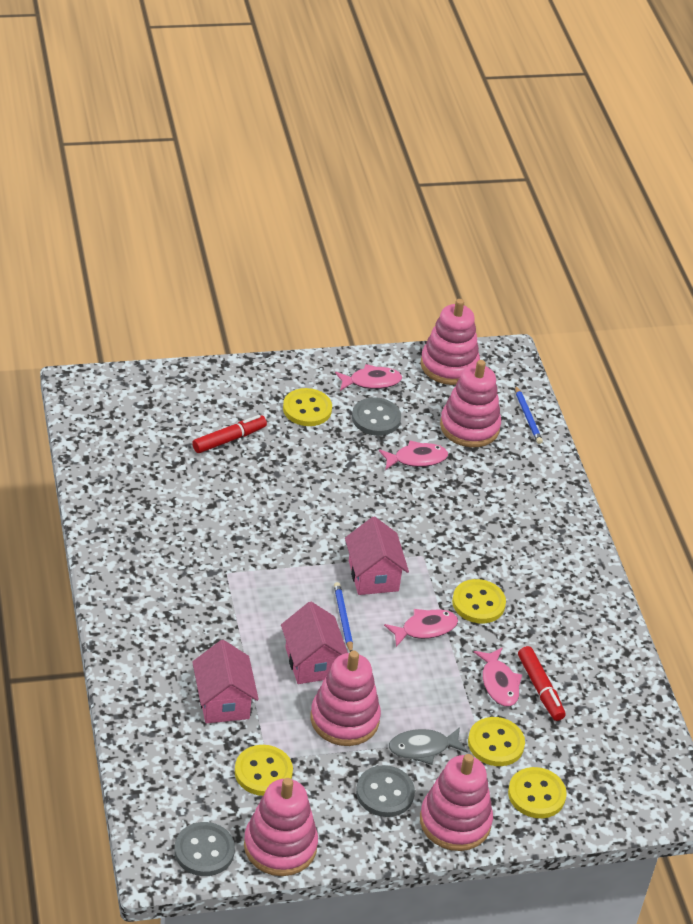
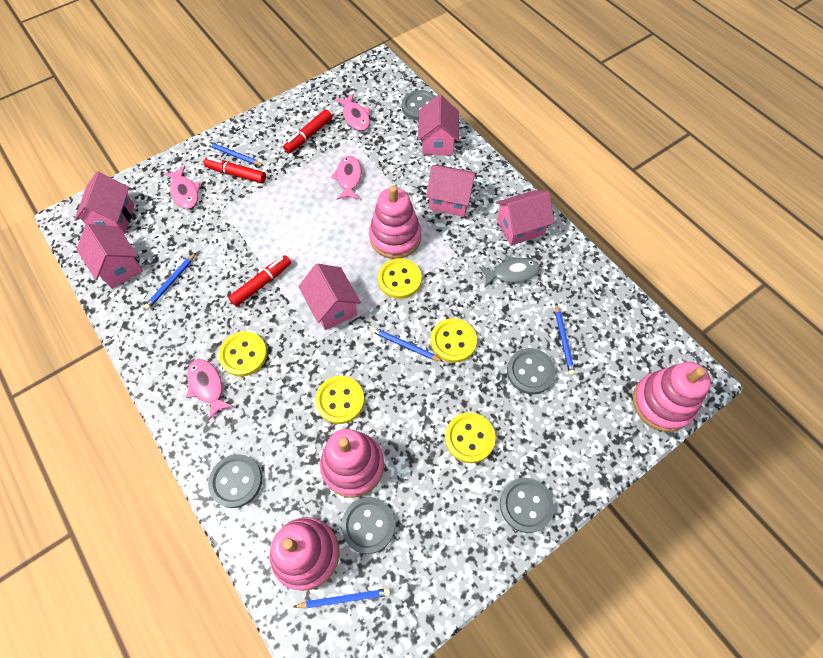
blue pencil: [334,582,353,652] [515,385,543,444] = 2 -> [144,253,196,310] [206,141,264,166] [293,588,390,609] [371,327,444,362] [555,304,575,376] = 5
grey button: [174,822,235,876] [352,397,401,436] [356,765,415,817] = 3 -> [208,454,262,508] [341,497,395,554] [402,90,436,121] [500,478,554,533] [507,348,556,394] = 5
pink house: [192,640,259,723] [281,602,348,684] [345,516,409,595] = 3 -> [74,172,134,234] [77,224,143,289] [298,263,361,330] [418,94,459,156] [426,165,477,217] [496,190,554,246] = 6
pink stacking toy: [244,778,318,876] [311,651,381,746] [420,299,480,385] [420,754,493,851] [440,360,501,447] = 5 -> [270,517,340,591] [320,429,384,498] [369,186,421,259] [633,362,711,432] = 4
red marker: [192,415,267,453] [518,646,566,721] = 2 -> [204,157,266,183] [228,255,291,307] [283,109,332,153] = 3

